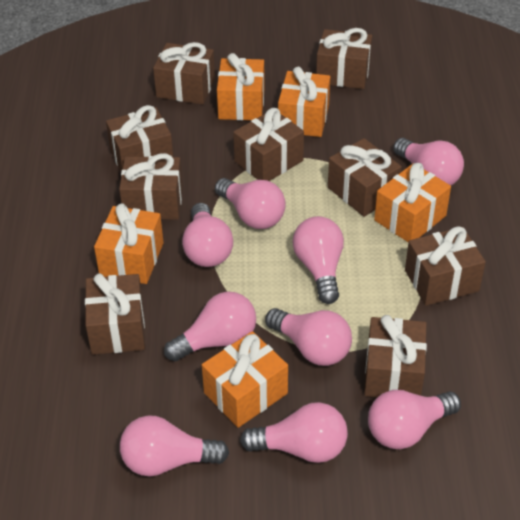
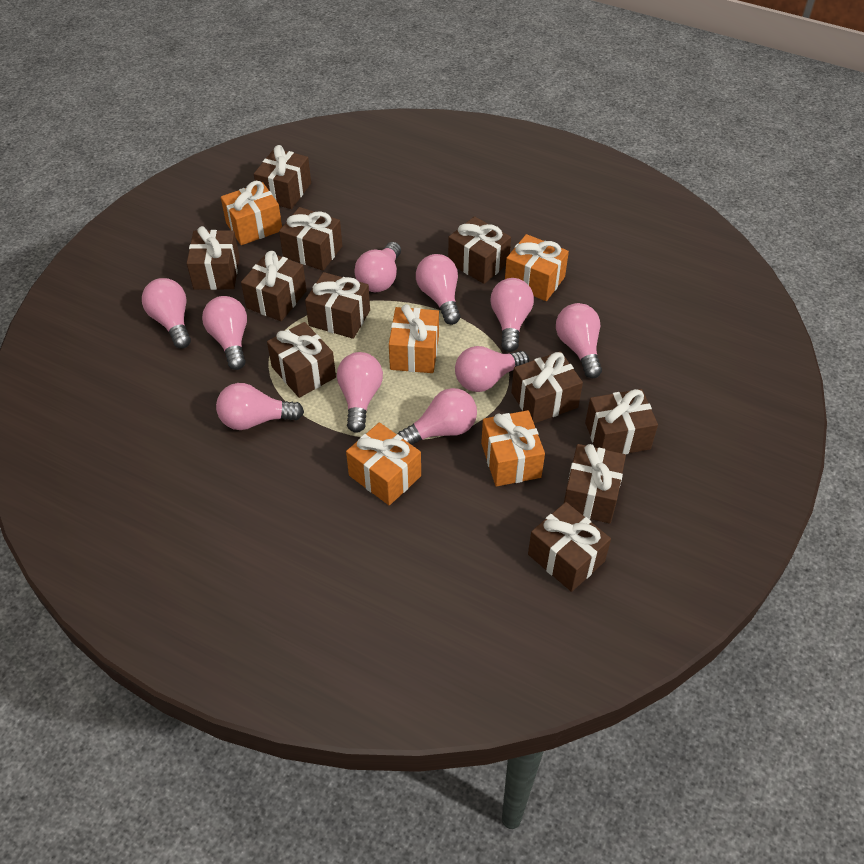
brown gift: [85,273,145,355] [106,105,173,171] [119,153,183,220] [153,42,215,105] [233,108,304,181] [316,28,372,89] [328,138,402,217] [364,315,427,397] [405,226,486,306] = 9 -> [187,226,240,290] [241,251,307,321] [254,145,311,209] [267,322,336,398] [279,207,342,271] [305,272,370,339] [448,216,511,284] [511,351,583,424] [528,502,611,592] [564,444,626,524] [585,389,658,454] = 11
pink light bulb: [120,415,229,476] [164,291,256,361] [182,203,233,267] [215,178,286,229] [240,402,348,463] [265,308,352,366] [293,216,344,304] [368,390,461,449] [393,138,464,185] = 9 -> [142,278,191,348] [202,296,247,370] [216,383,304,430] [337,352,383,433] [354,242,401,292] [398,388,477,445] [416,254,460,325] [455,346,529,392] [490,278,534,352] [556,303,602,378] = 10

